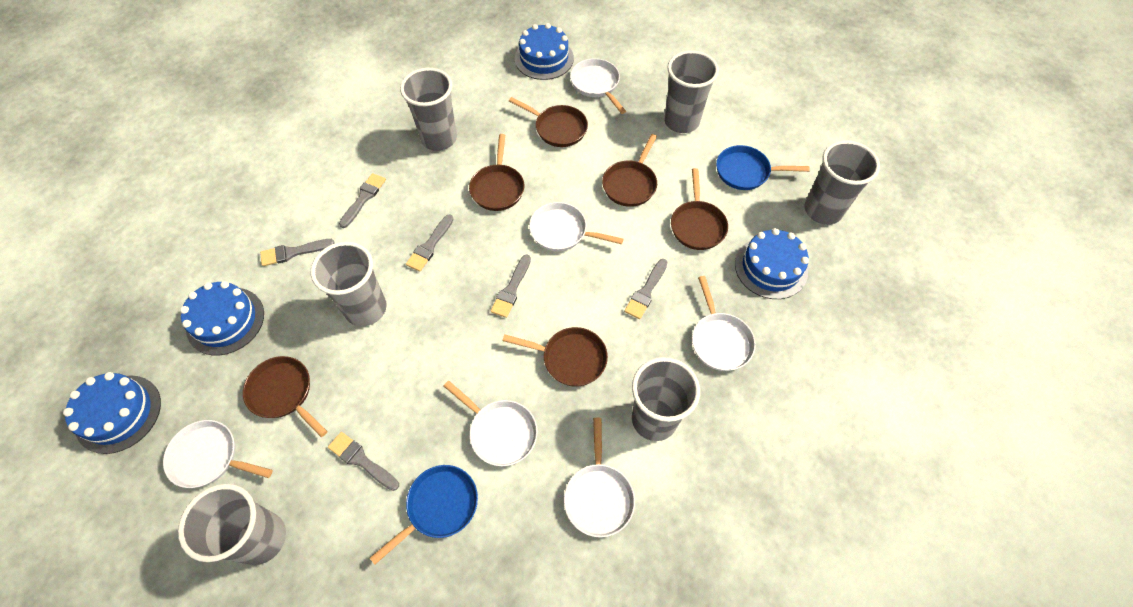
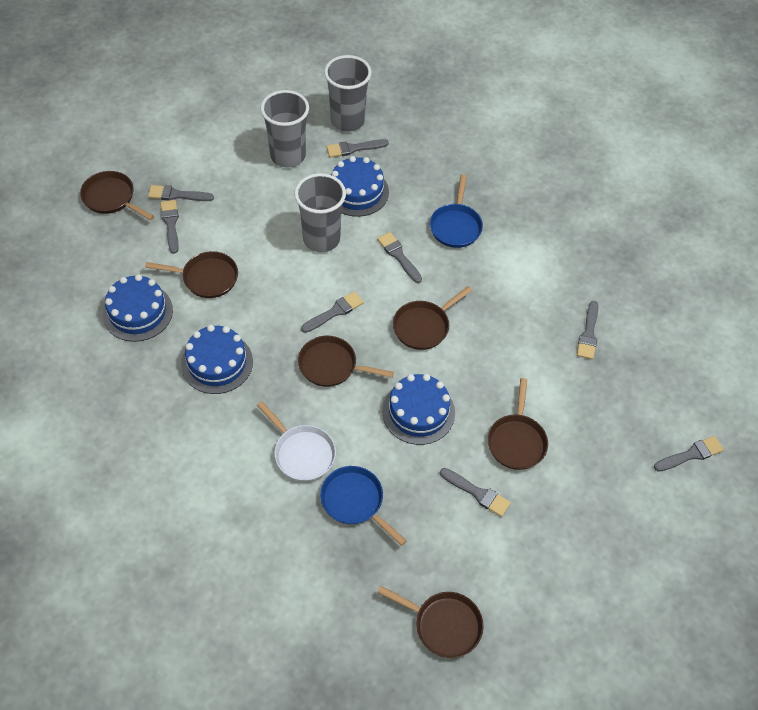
grey brush: [260,239,335,266] [328,432,399,491] [339,173,386,228] [406,214,454,272] [491,254,531,318] [624,259,668,319] = 6 -> [148,185,214,201] [160,200,179,254] [301,291,364,333] [326,139,389,158] [377,232,422,283] [440,468,511,517] [577,301,599,359] [654,436,724,472] = 8
grey cup: [178,484,286,565] [311,242,386,326] [400,68,457,151] [632,357,700,441] [664,50,719,133] [804,140,880,225] = 6 -> [260,90,309,167] [294,173,346,252] [324,55,372,132] = 3
white pan: [163,420,273,488] [443,381,538,466] [529,202,623,251] [564,418,635,538] [570,58,626,114] [692,276,756,371] = 6 -> [257,401,336,481] = 1

